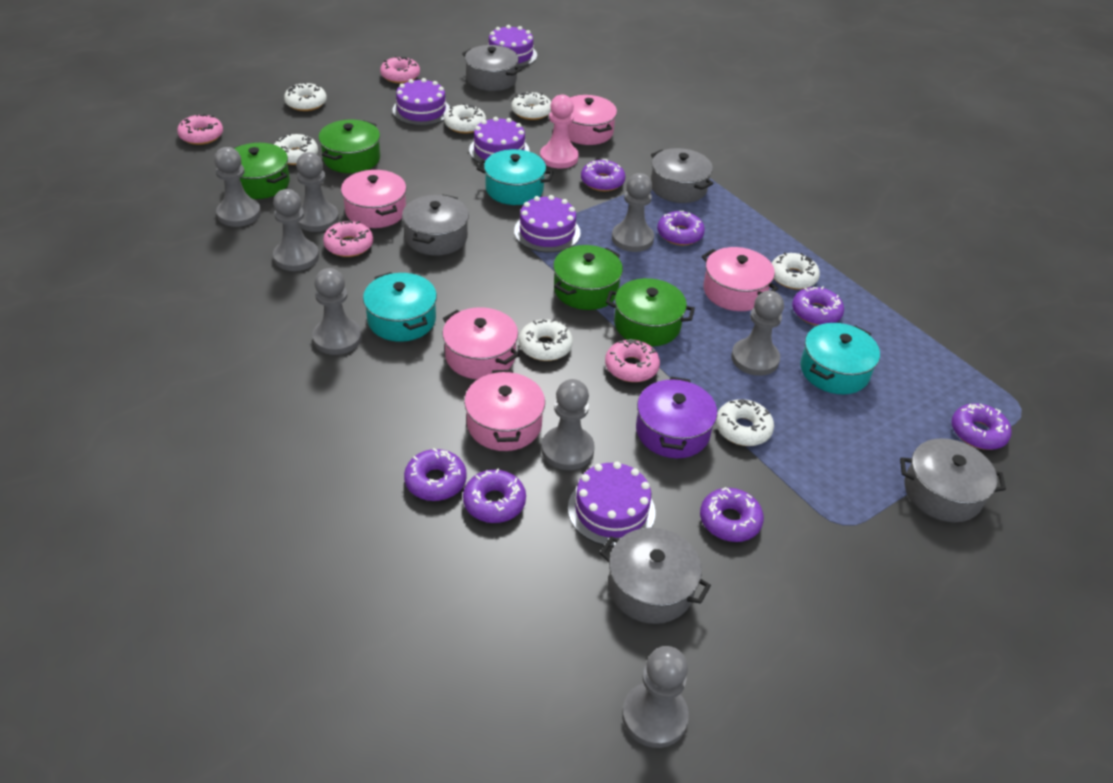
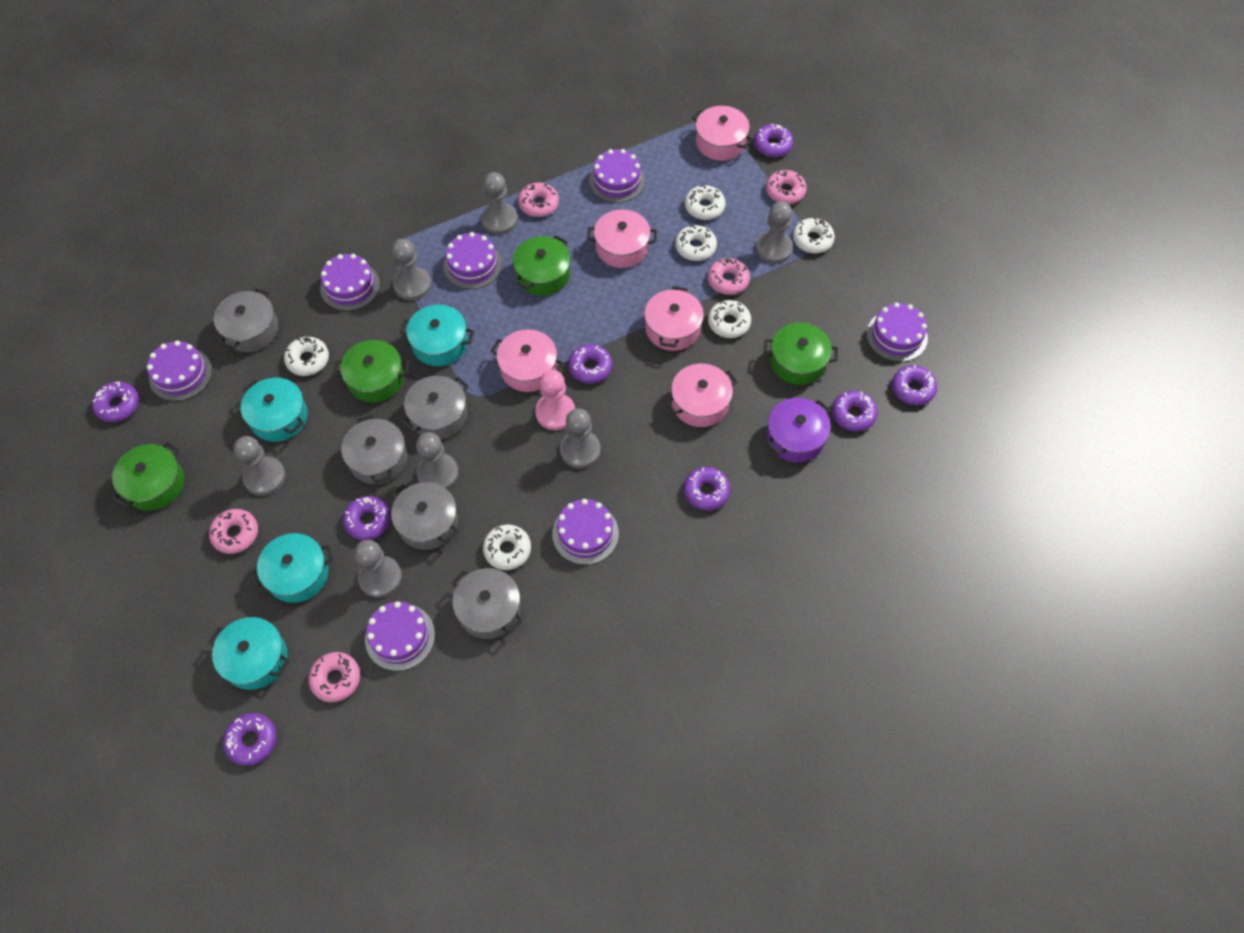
grey pawn: [214,147,261,227] [273,189,319,271] [296,152,339,232] [312,268,362,355] [541,379,595,470] [612,173,654,252] [622,646,689,748] [731,291,784,376] = 8 -> [233,436,286,496] [354,540,402,598] [391,239,431,300] [416,432,459,489] [481,172,518,235] [560,408,601,469] [756,202,793,264] = 7
pink donut: [177,114,223,145] [323,220,373,257] [380,56,420,83] [605,339,660,382] = 4 -> [209,509,258,554] [308,652,360,702] [518,182,559,217] [708,258,750,295] [766,170,807,204] = 5
purple cake: [392,78,450,126] [469,117,530,165] [489,25,537,67] [514,195,581,253] [568,462,656,546] = 5 -> [147,340,212,401] [320,254,380,311] [365,601,435,671] [443,232,502,289] [552,499,619,565] [589,149,645,203] [866,302,928,362] = 7
purple donut: [404,448,467,501] [463,468,526,523] [581,159,625,191] [657,211,705,246] [700,487,764,542] [792,286,844,326] [951,403,1012,450] = 7 -> [92,381,139,422] [223,713,277,766] [343,496,391,540] [568,344,612,384] [684,467,730,510] [754,123,793,157] [832,390,878,432] [892,365,937,405] = 8
turquoise pot: [363,272,437,342] [477,149,554,205] [800,323,880,394] = 3 -> [209,617,289,690] [241,378,308,442] [250,533,333,603] [400,305,474,366] = 4
white donut: [274,133,318,165] [284,82,327,111] [444,103,486,133] [511,92,551,120] [519,319,573,361] [716,399,774,446] [772,252,820,290] = 7 -> [284,337,329,376] [483,524,531,570] [675,225,717,261] [685,185,725,220] [708,300,751,338] [793,217,835,253] = 6

